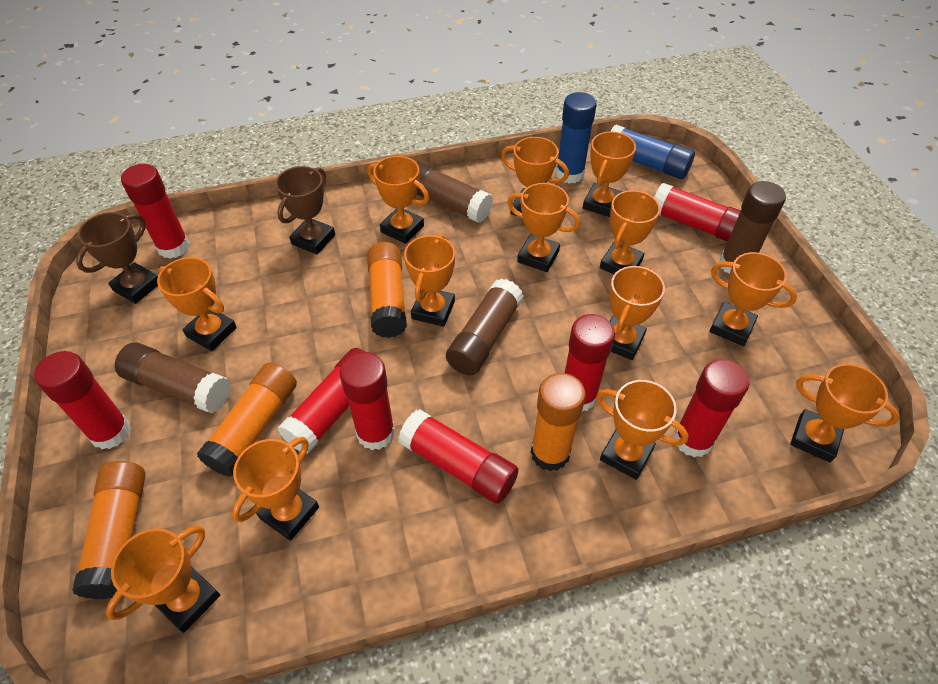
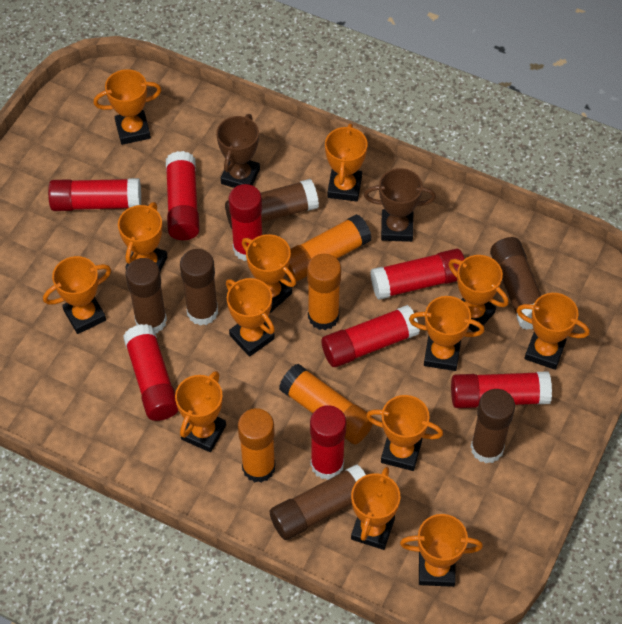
blue glue stick: [556,92,597,184] [611,125,695,179] = 2 -> none = 0
brown glue stick: [115,342,230,413] [416,162,493,223] [446,279,523,375] [720,181,786,274] = 4 -> [126,258,167,333] [180,249,218,326] [225,179,319,229] [270,464,366,540] [471,389,515,463] [490,237,541,330] = 6

